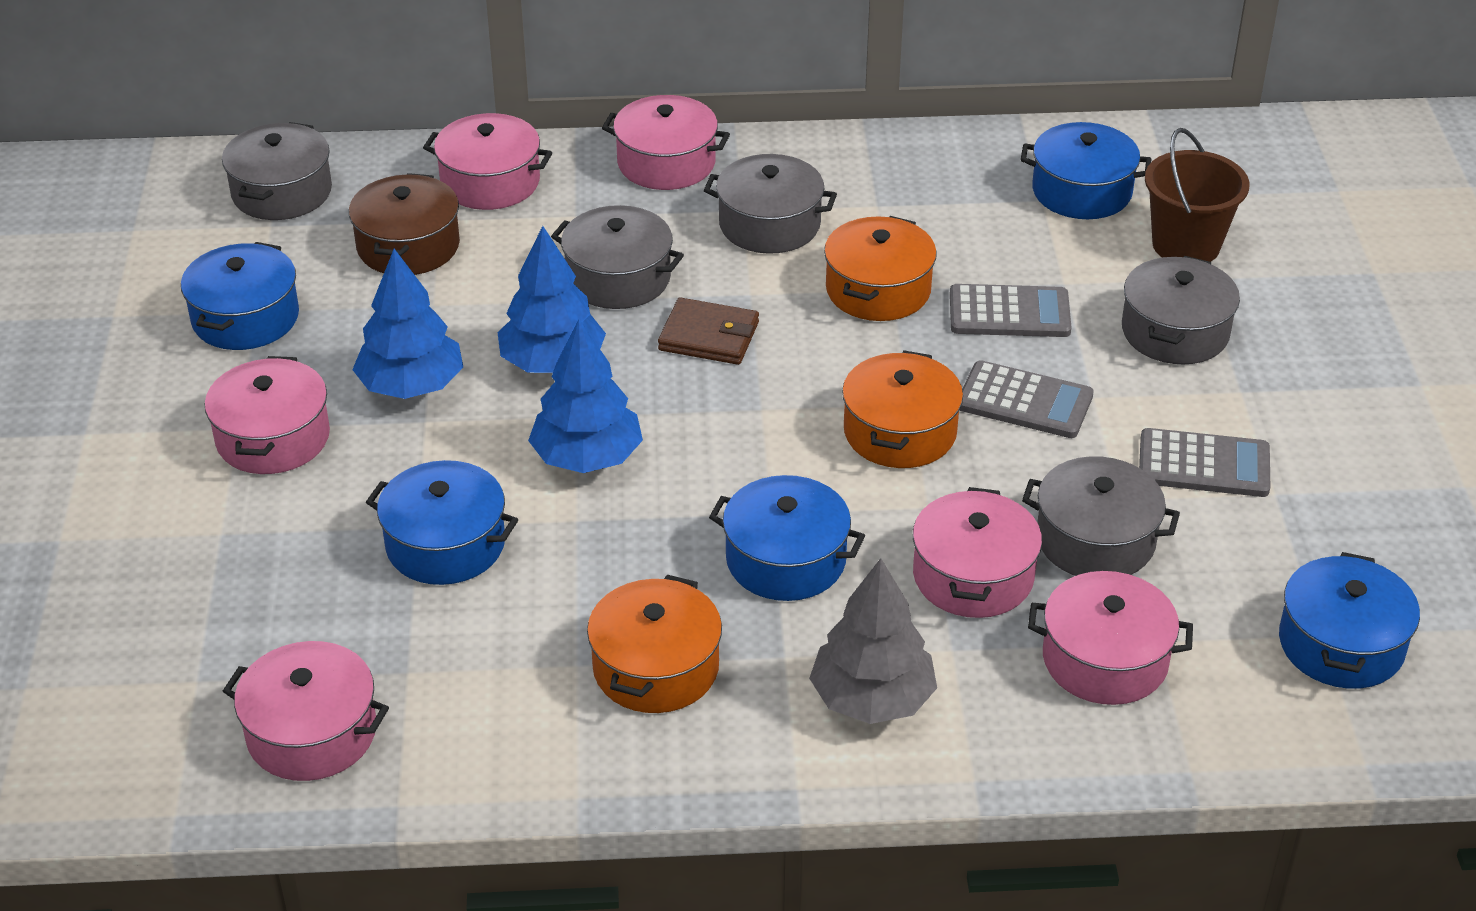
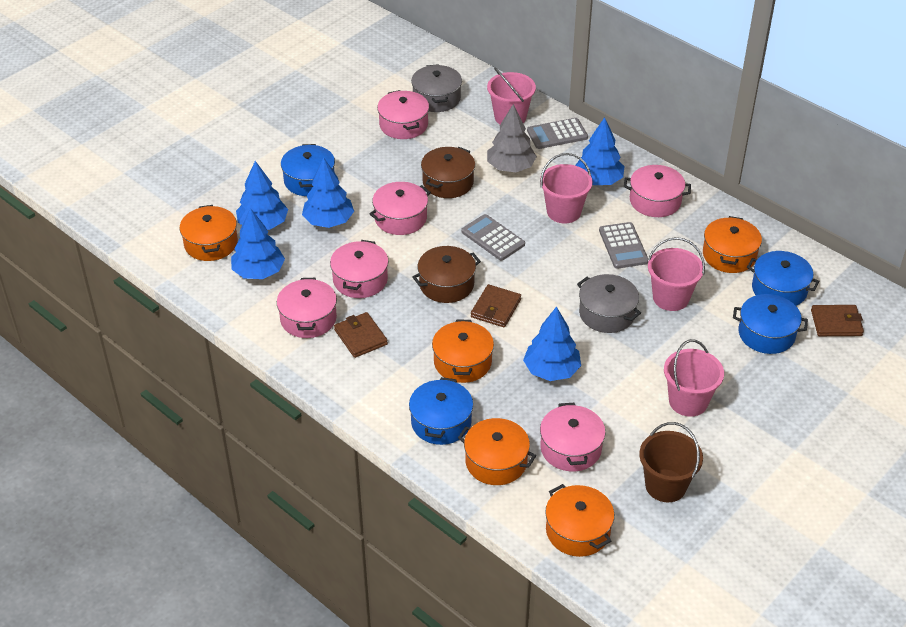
blue pot: [181,242,299,350] [366,460,518,585] [709,475,865,601] [1021,122,1152,219] [1279,552,1420,689] = 5 -> [281,144,335,196] [409,377,473,445] [733,294,808,354] [747,251,820,306] = 4
blue tree: [353,249,463,399] [497,226,606,373] [528,319,643,473] = 3 -> [231,208,285,279] [236,161,288,230] [302,157,354,228] [523,306,581,381] [575,117,624,185] = 5
brown pot: [349,173,460,275] = 1 -> [412,246,481,303] [421,147,475,198] = 2
brown wallet: [658,298,759,365] = 1 -> [334,312,388,358] [471,284,521,327] [811,305,864,336] = 3
grey pot: [222,122,332,220] [551,205,684,309] [704,154,837,254] [1022,456,1180,576] [1122,256,1240,364] = 5 -> [411,64,462,112] [577,274,641,333] = 2
orange pot: [587,575,722,713] [824,216,937,321] [842,350,963,468] = 3 -> [180,205,238,261] [432,319,494,383] [458,418,536,485] [545,484,614,557] [703,216,762,273] = 5
pink bucket: none = 0 -> [487,67,536,124] [540,153,592,223] [648,237,705,311] [664,339,724,417] = 4

